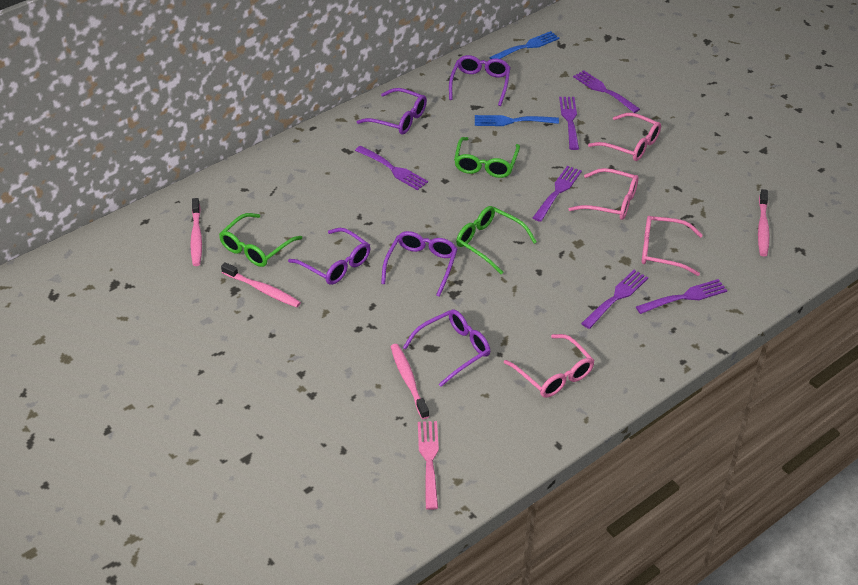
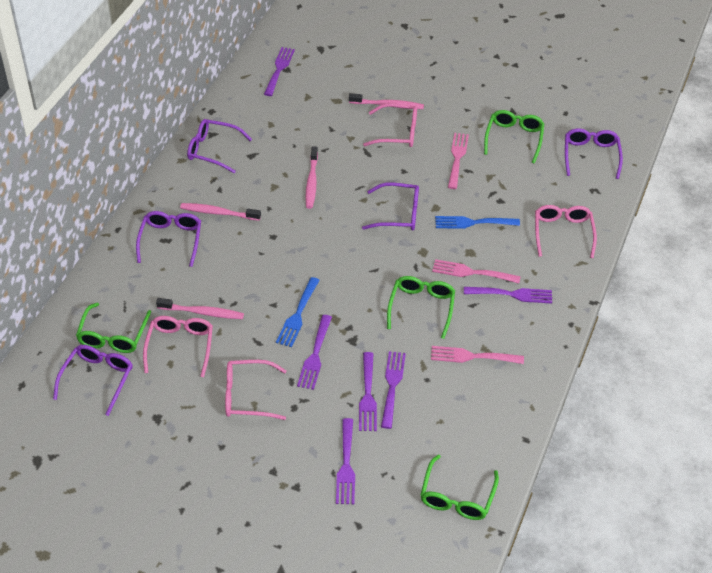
green glasses: [219,213,302,267] [454,137,520,178] [456,206,537,274] = 3 -> [76,303,151,353] [387,276,455,339] [420,454,499,520] [484,110,544,164] = 4
pink fork: [418,421,439,510] = 1 -> [431,346,524,364] [432,259,521,283] [448,133,469,189] = 3

